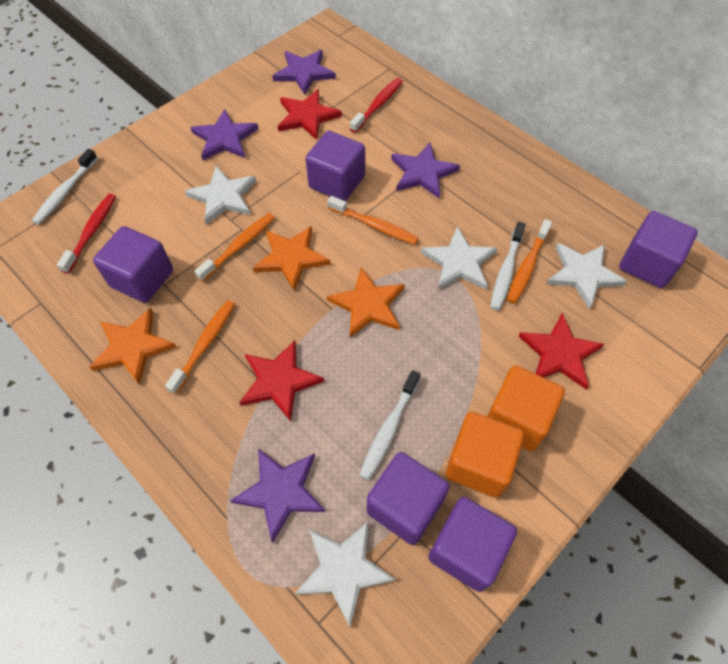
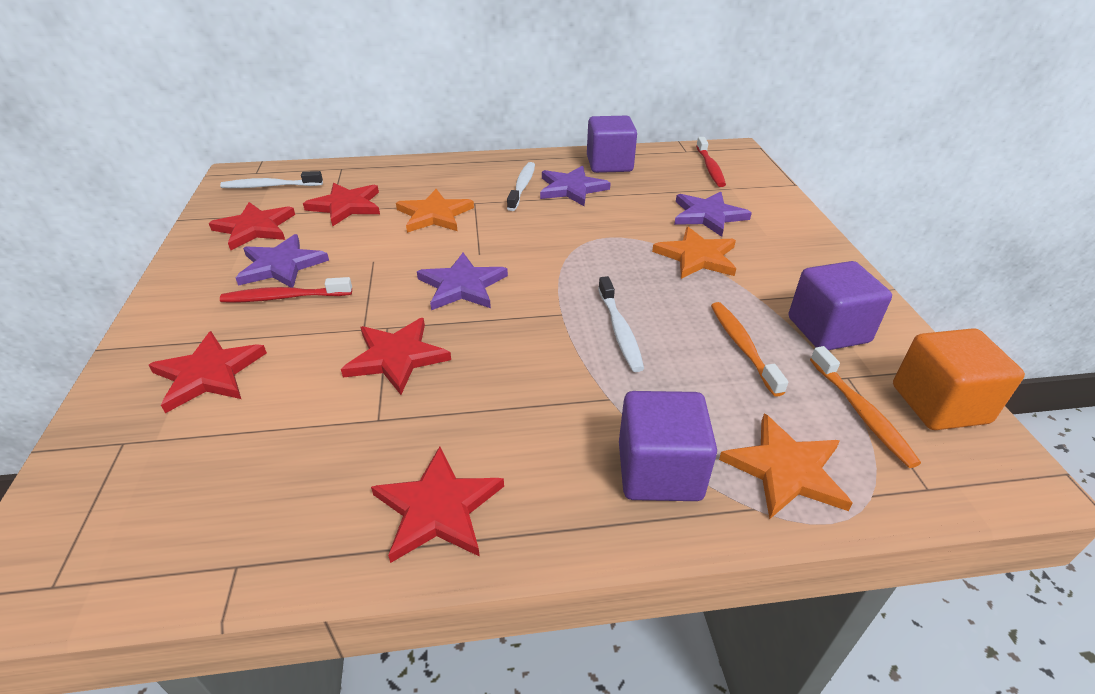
orange cube: [445,412,524,498] [487,365,565,451] = 2 -> [893,328,1025,430] = 1
orange toothbrush: [165,300,235,394] [194,213,275,282] [327,196,419,245] [507,219,552,304] = 4 -> [711,302,788,397] [810,346,921,468] = 2
purple cube: [93,226,173,303] [306,131,365,201] [367,452,450,545] [428,497,517,592] [619,211,698,288] = 5 -> [587,116,637,173] [619,391,717,501] [789,261,892,350] = 3
red star: [239,340,324,421] [278,89,342,140] [519,313,604,390] = 3 -> [149,331,267,413] [209,202,295,250] [303,183,380,227] [341,318,451,395] [371,447,504,563] = 5
white star: [185,166,256,225] [295,521,396,627] [421,226,497,290] [546,243,627,309] = 4 -> none = 0

